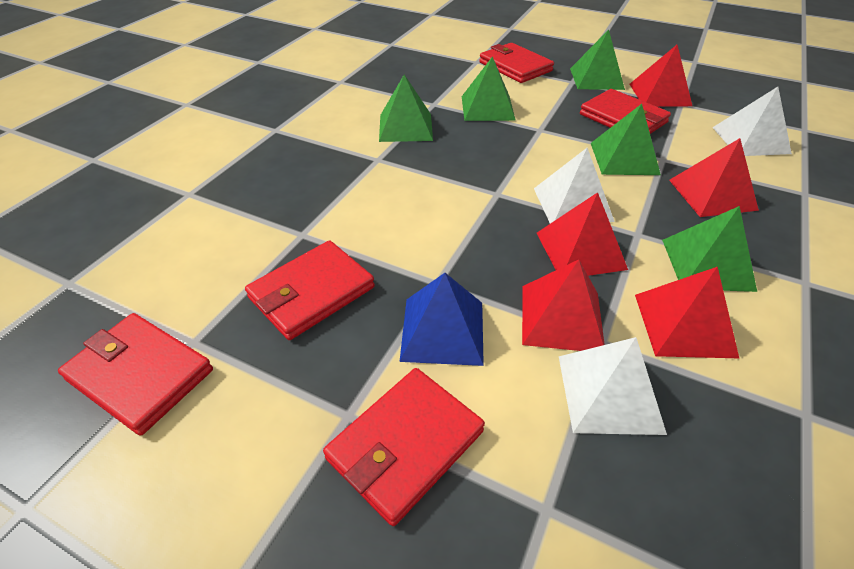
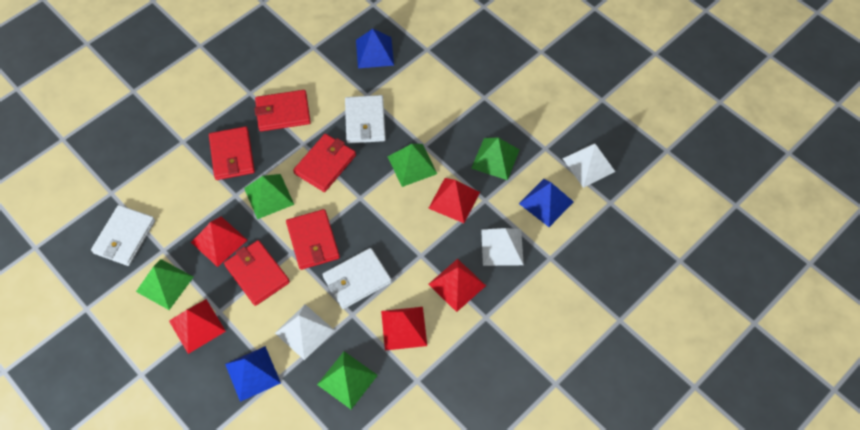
blue pyramid: [399,273,484,366] = 1 -> [225,346,281,402] [356,29,394,68] [519,179,574,227] = 3
white wallet: none = 0 -> [91,205,155,266] [322,248,392,309] [345,95,386,143] = 3

